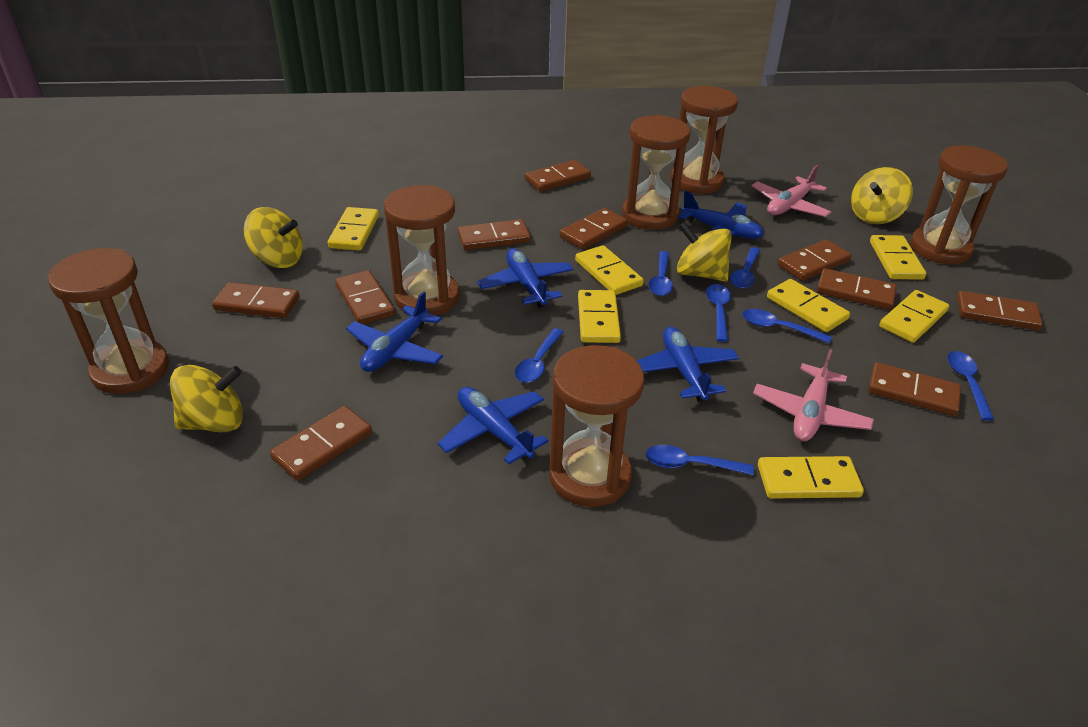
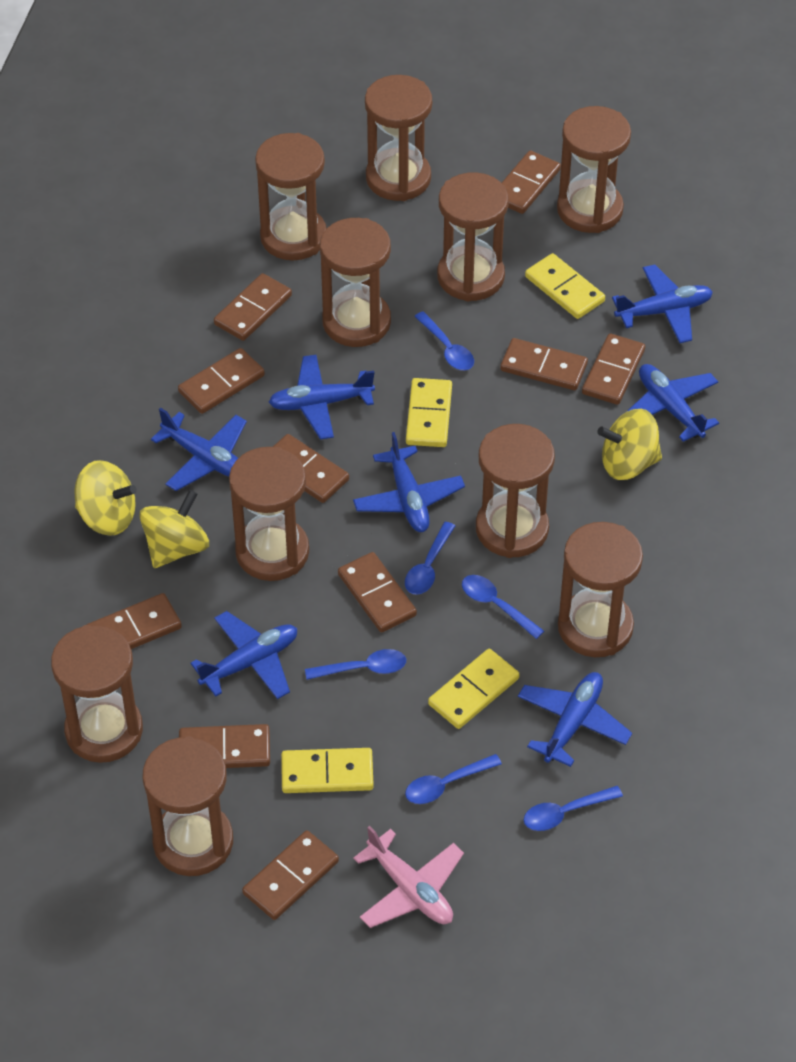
blue plane: [346,291,443,372] [438,387,548,464] [477,248,574,308] [637,327,739,402] [678,191,764,239] = 5 -> [151,408,247,491] [190,611,297,699] [269,355,375,440] [353,432,465,532] [518,672,632,767] [612,264,713,343] [625,364,719,442] = 7
blue spoon: [515,328,564,383] [646,445,754,475] [648,251,673,296] [706,284,731,342] [730,247,760,289] [742,309,832,344] [947,351,994,421] = 7 -> [305,649,406,680] [405,522,455,595] [405,754,502,804] [414,311,474,370] [462,575,544,639] [524,786,623,831] = 6
brown hourglass: [48,248,169,394] [384,185,460,315] [549,345,644,507] [622,115,691,230] [671,86,738,194] [910,145,1008,264] = 6 -> [51,625,143,763] [143,736,233,876] [229,447,309,581] [255,133,327,260] [320,218,391,347] [365,75,432,201] [437,172,509,301] [476,424,555,558] [557,106,631,233] [558,522,643,657] = 10
pink plane: [751,165,831,217] [753,349,874,441] = 2 -> [353,826,464,928] = 1
yellow domino: [328,207,379,251] [575,245,644,295] [578,290,621,343] [758,456,864,499] [767,279,850,332] [870,235,926,280] [879,290,949,343] = 7 -> [281,748,374,793] [406,378,452,447] [428,649,520,729] [525,253,605,319] = 4
yellow spinning top: [170,365,243,432] [244,207,303,268] [677,222,732,282] [851,167,913,224] = 4 -> [74,460,137,536] [139,490,209,568] [597,409,662,480] = 3

